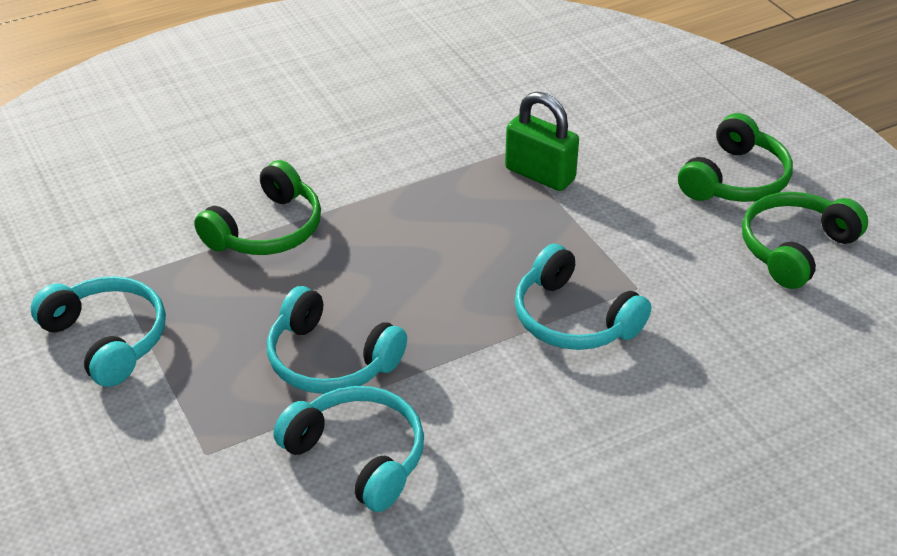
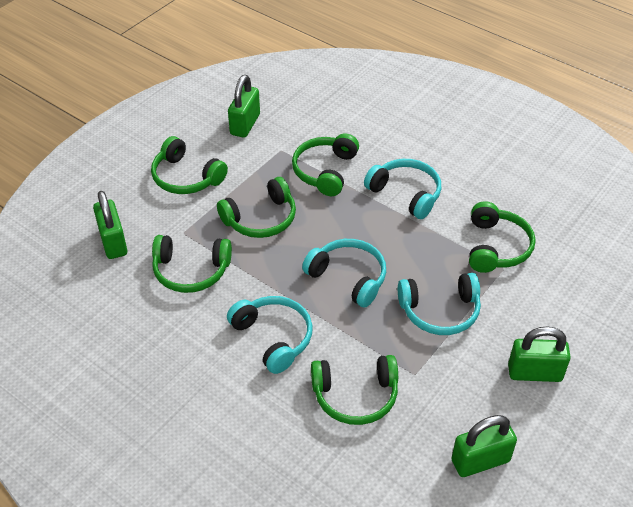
green headphones: [194,160,321,255] [678,113,793,202] [742,192,868,289] = 3 -> [151,136,228,194] [152,235,232,293] [217,177,296,238] [292,133,359,196] [311,355,398,425] [469,202,536,273] = 6
green padlock: [505,92,579,191] = 1 -> [93,191,127,259] [228,75,260,138] [452,415,517,477] [508,327,571,382] = 4

